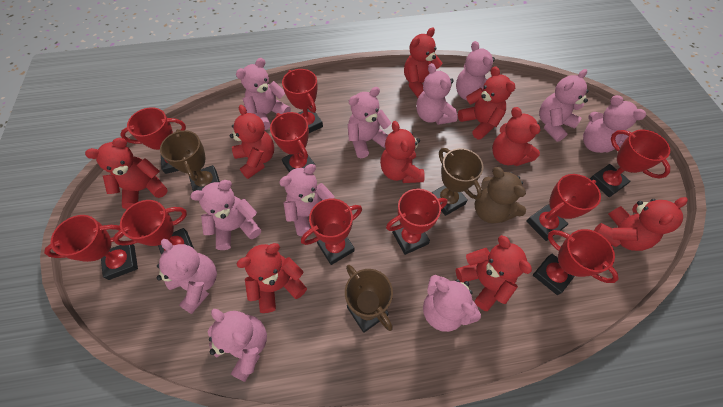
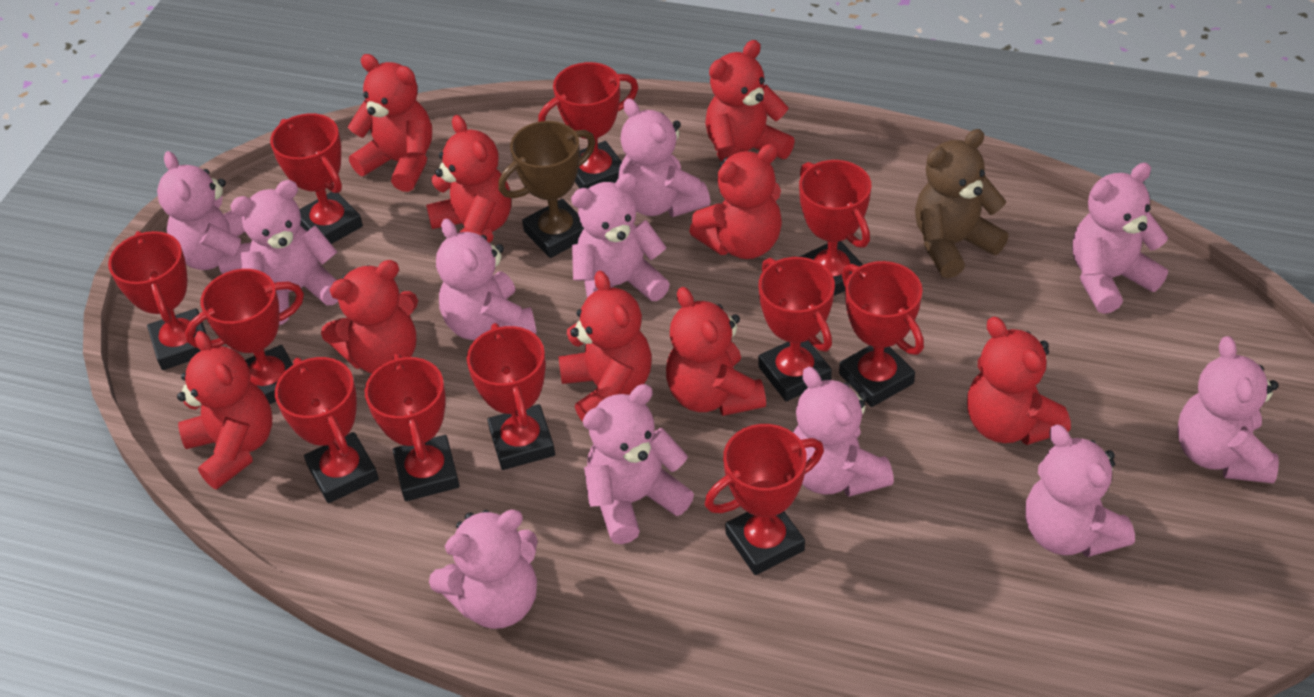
brown trophy: [160,129,220,192] [345,265,393,333] [432,148,484,216] = 3 -> [498,121,596,258] = 1
red trophy: [44,215,138,280] [113,200,194,255] [120,107,186,174] [270,112,315,172] [282,69,323,133] [301,199,362,265] [386,189,448,255] [526,174,601,241] [533,229,619,295] [590,130,670,197] = 10 -> [108,231,206,370] [185,269,304,404] [270,113,363,244] [275,357,379,503] [364,354,460,501] [467,323,555,470] [538,62,638,189] [705,424,824,575] [758,257,835,402] [799,160,871,296] [839,261,924,407] = 11

